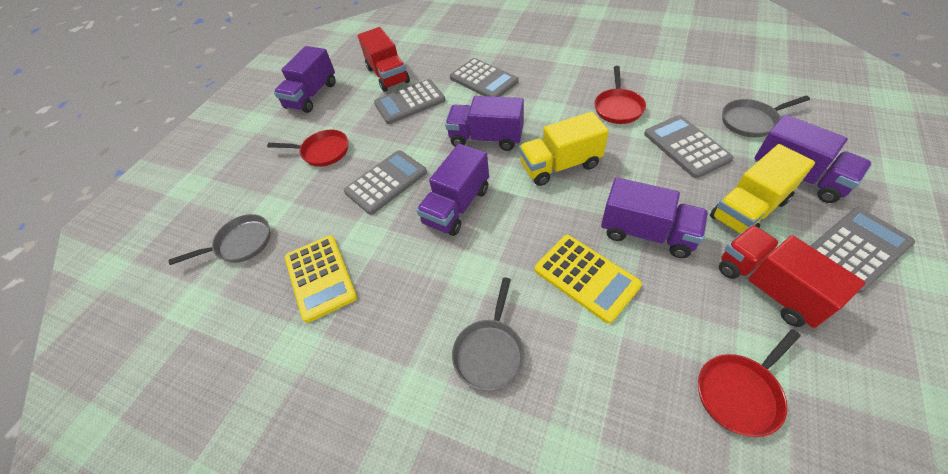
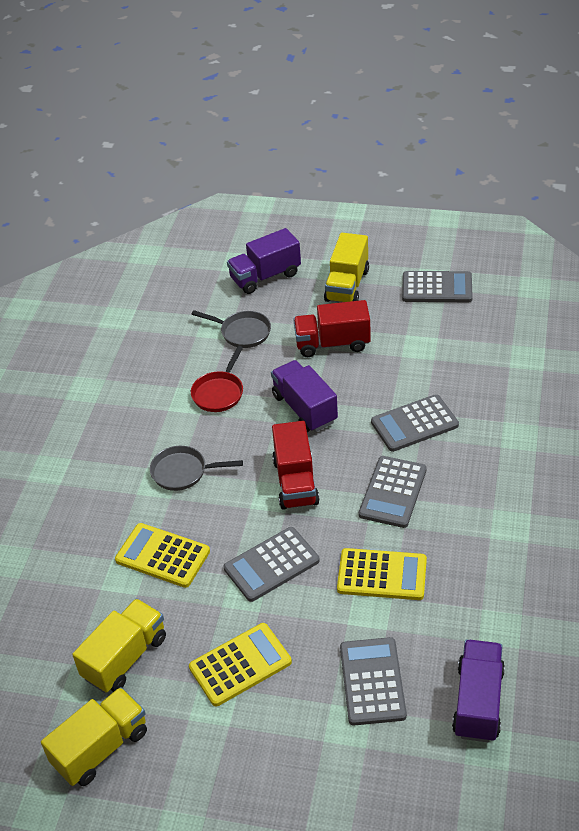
grey pan: [169,214,271,265] [452,277,525,391] [722,96,810,137] = 3 -> [150,446,243,491] [192,310,271,348] = 2
purple truck: [274,46,336,113] [417,144,489,236] [445,96,524,151] [601,177,708,258] [754,115,872,203] = 5 -> [227,228,301,294] [271,360,338,432] [452,639,505,742] = 3
red pan: [267,129,348,167] [595,66,646,124] [698,329,801,437] = 3 -> [191,346,243,412] = 1
yellow calculator: [285,235,357,323] [535,235,642,324] = 2 -> [115,523,210,588] [189,623,292,707] [337,548,427,600] = 3
yellow truck: [519,112,609,186] [710,144,815,234] = 2 -> [41,687,147,786] [72,598,166,693] [324,233,369,302] = 3

